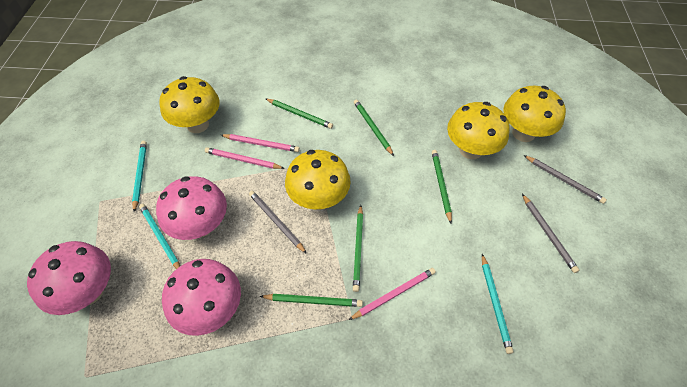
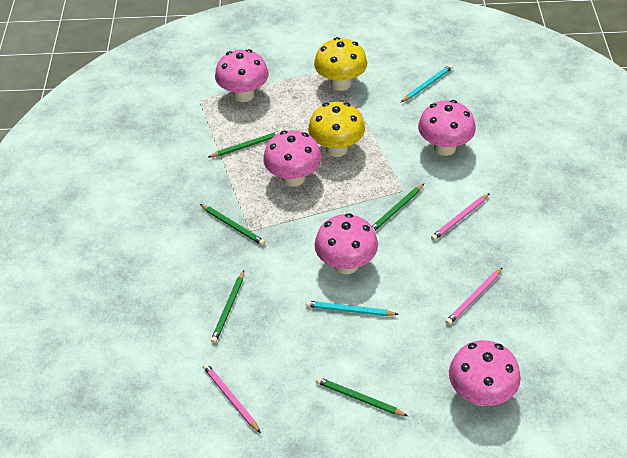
grey pencil: [249,191,307,254] [522,194,579,273] [524,155,607,204] = 3 -> none = 0
pink mushroom: [27,241,111,315] [156,176,227,240] [162,259,241,336] = 3 -> [215,49,269,102] [263,130,322,187] [315,213,378,274] [418,100,476,156] [449,340,521,406] = 5
turquoise pencil: [132,141,147,212] [139,204,180,269] [482,254,514,354] = 3 -> [306,301,399,316] [401,64,453,102] = 2
yellow mushroom: [159,76,220,133] [285,150,351,210] [447,102,509,159] [503,86,566,142] = 4 -> [308,102,365,157] [314,37,367,91] = 2

